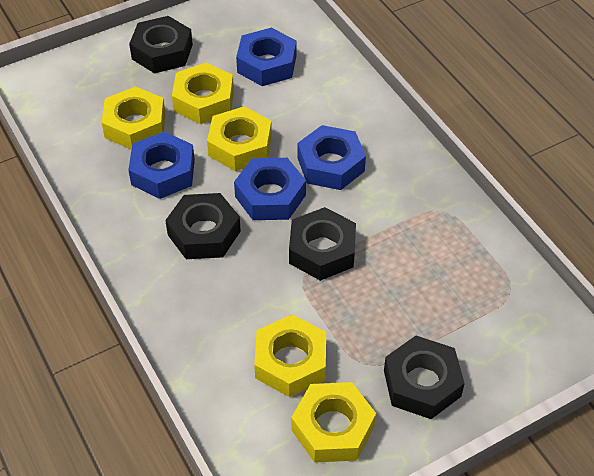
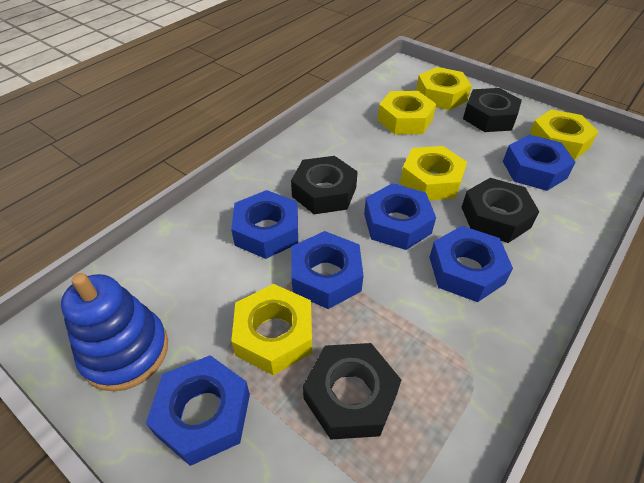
blue nut: [128,132,195,199] [234,158,306,220] [236,28,296,86] [298,125,366,190] = 4 -> [146,355,250,466] [231,190,298,259] [291,231,364,309] [364,183,436,250] [429,226,513,302] [503,135,576,191] = 6
blue stacking toy: none = 0 -> [61,273,168,391] = 1

